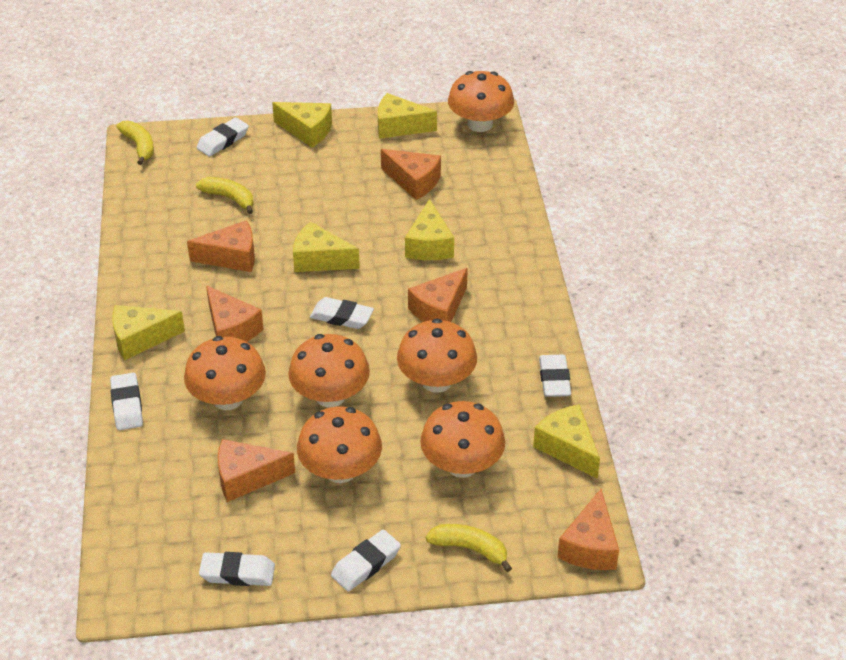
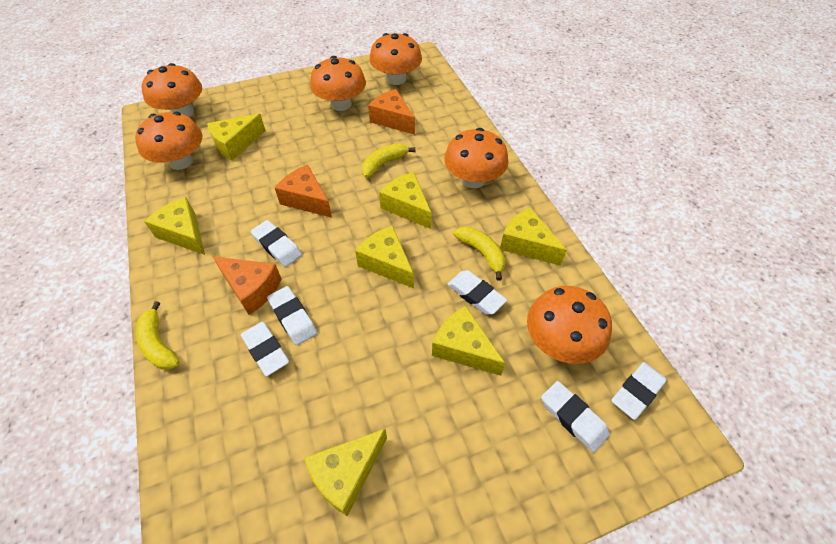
orange cheese: [187,220,255,272] [206,285,264,342] [218,439,295,502] [381,149,441,200] [408,268,468,322] [557,489,619,570] = 6 -> [212,256,282,315] [275,165,332,218] [368,89,415,135] = 3
yellow cheese: [112,305,185,360] [272,102,332,147] [293,221,360,272] [378,93,437,139] [405,199,454,260] [533,404,600,479] = 6 -> [144,197,205,255] [207,114,266,161] [304,429,387,516] [355,225,414,288] [379,172,432,229] [432,306,505,376] [500,207,567,266] = 7

